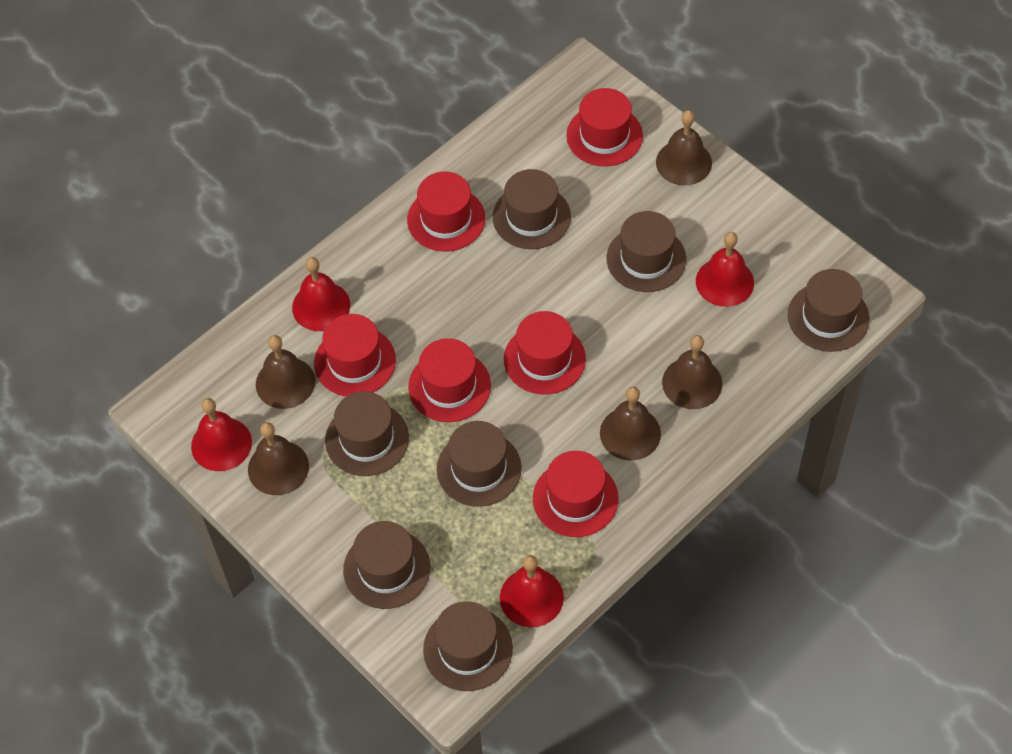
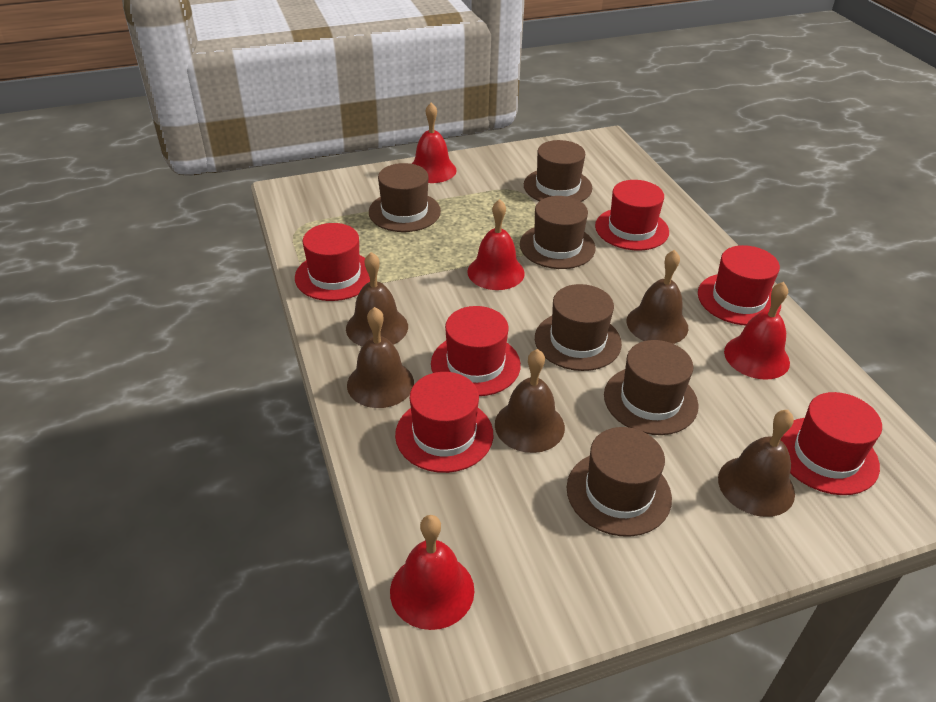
brown hat: [325,391,409,476] [343,521,430,609] [423,601,513,691] [437,421,522,507] [493,169,571,249] [607,211,686,292] [788,269,870,352] = 7 -> [369,163,441,232] [520,196,596,269] [524,140,592,202] [535,284,622,371] [567,427,672,537] [604,340,699,435] = 6

